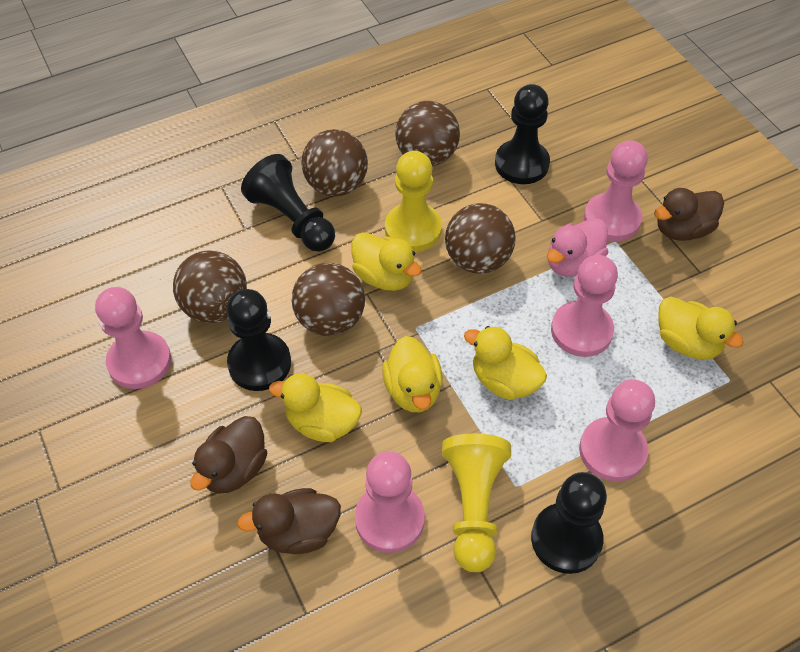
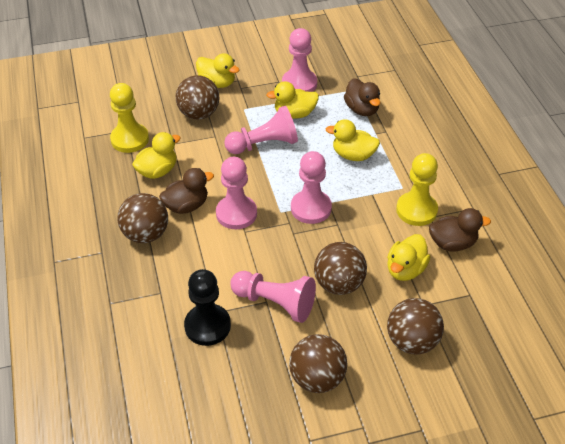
black pawn: [227,289,291,391] [241,154,335,252] [495,84,550,184] [531,472,607,574] = 4 -> [184,269,231,346] = 1
pink duck: [547,218,608,277] = 1 -> none = 0

